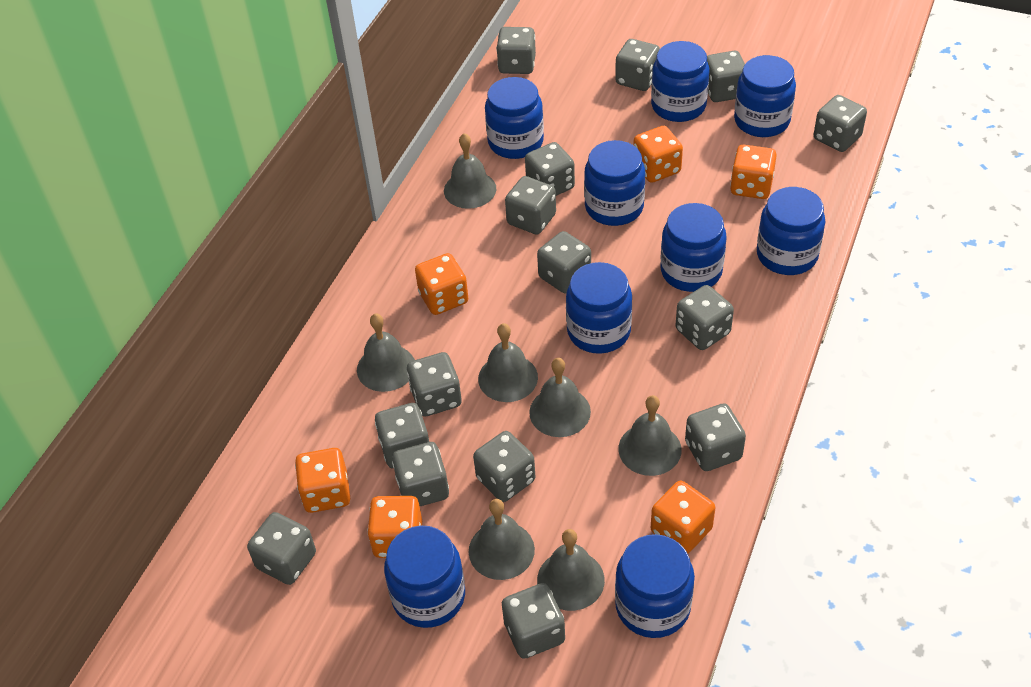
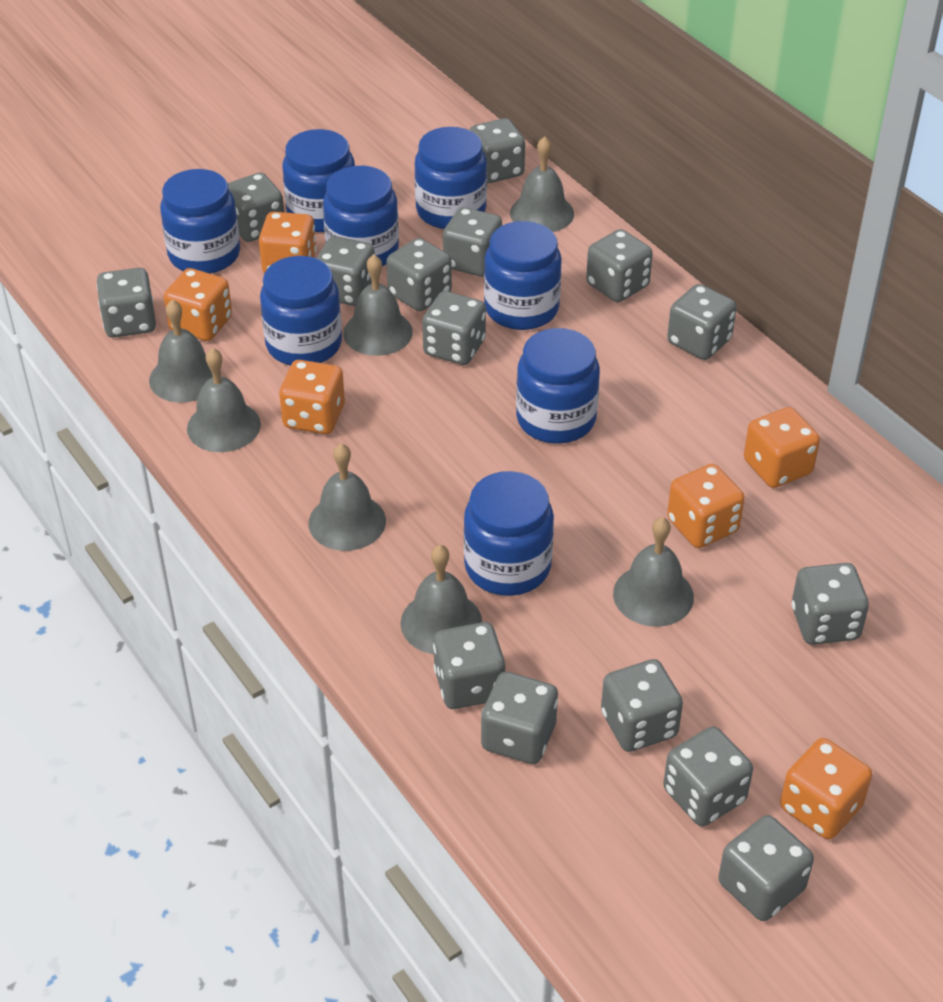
blue jar: [384,526,465,628] [485,77,544,159] [566,262,632,354] [584,140,645,226] [615,534,695,638] [651,41,709,122] [660,203,727,292] [734,55,796,137] [757,187,825,275] = 9 -> [160,169,240,274] [260,256,342,365] [283,129,355,232] [323,166,399,266] [415,127,487,229] [464,471,554,596] [484,221,562,330] [516,328,600,444] = 8

